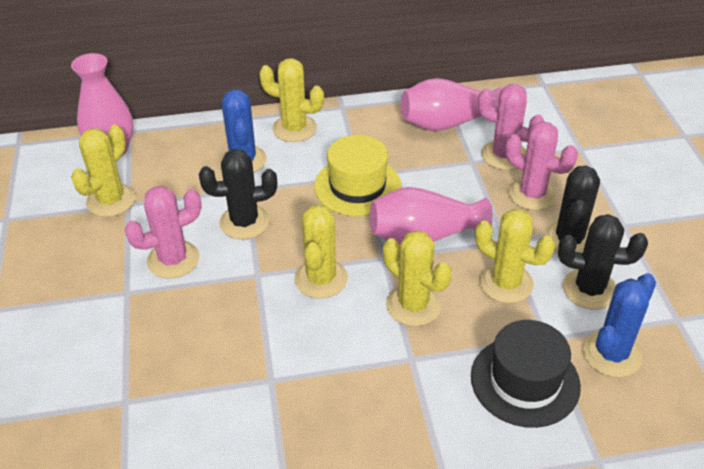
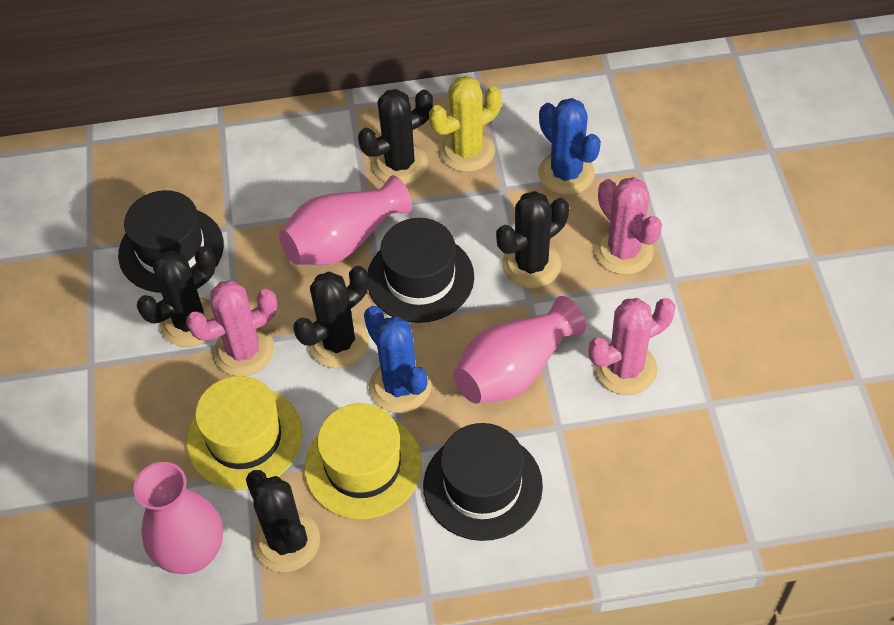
black cactus: [199,149,277,240] [544,166,600,254] [558,214,648,310] = 3 -> [137,246,216,347] [246,470,320,572] [293,266,369,368] [358,89,433,184] [496,191,569,288] = 5
black hat: [471,320,581,428] = 1 -> [118,190,224,293] [368,218,474,323] [423,423,543,541] = 3
yellow cactus: [71,125,135,217] [259,58,324,142] [294,204,348,299] [383,230,452,326] [475,209,555,303] = 5 -> [429,76,502,172] = 1
yellow hat: [314,135,402,216] = 1 -> [186,376,302,490] [304,403,422,519] = 2

